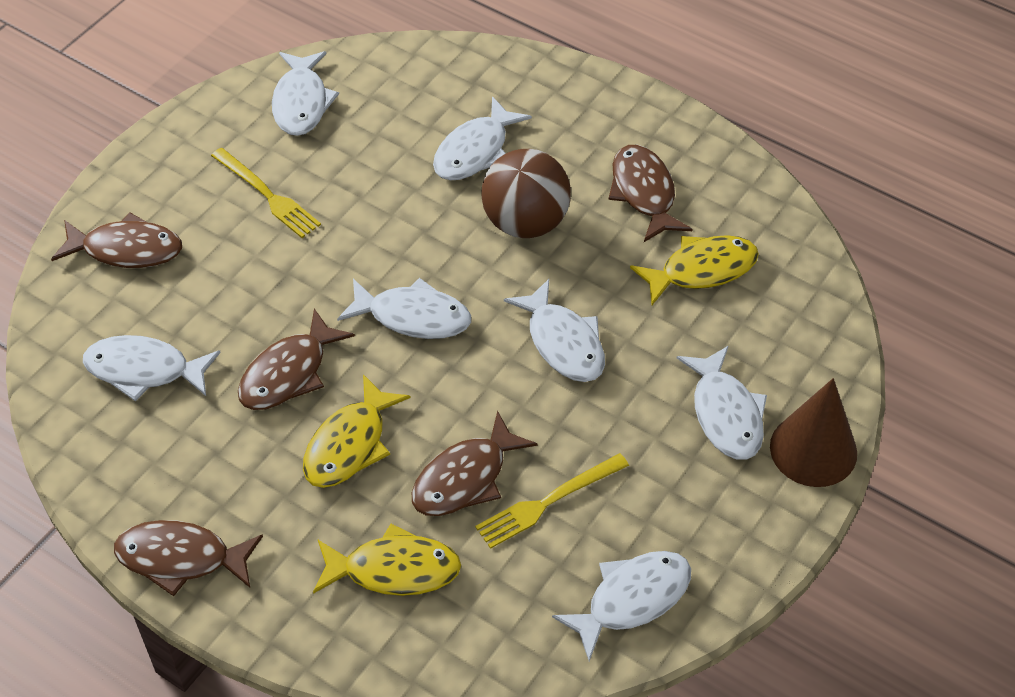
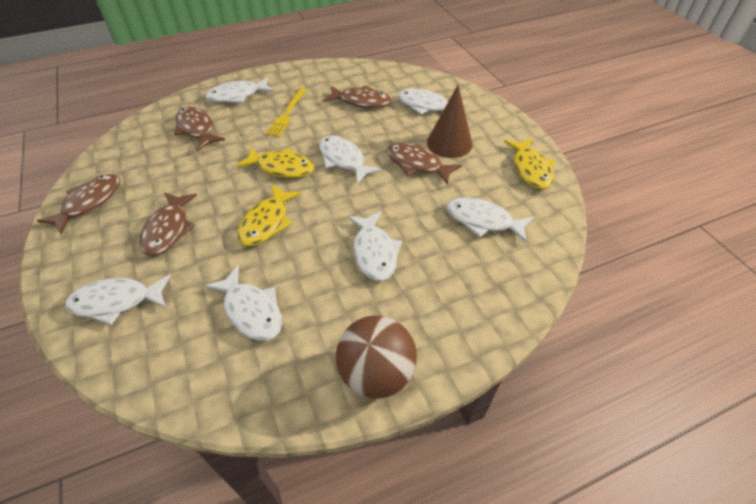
yellow fork: [211,148,321,238] [475,453,629,549] = 2 -> [266,88,307,137] = 1

